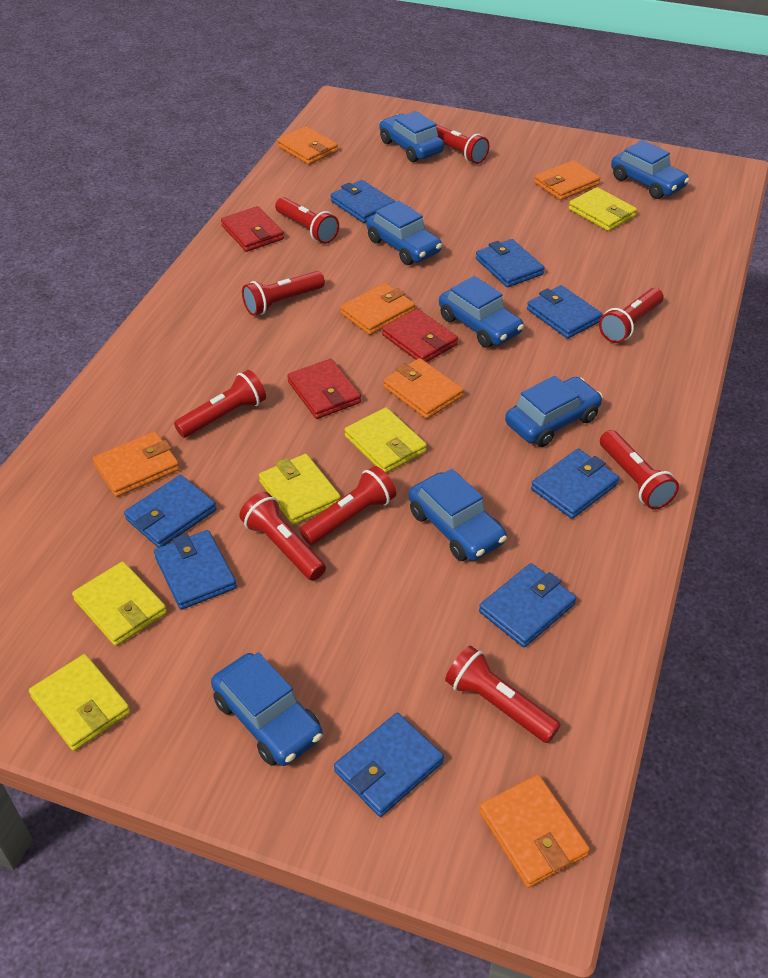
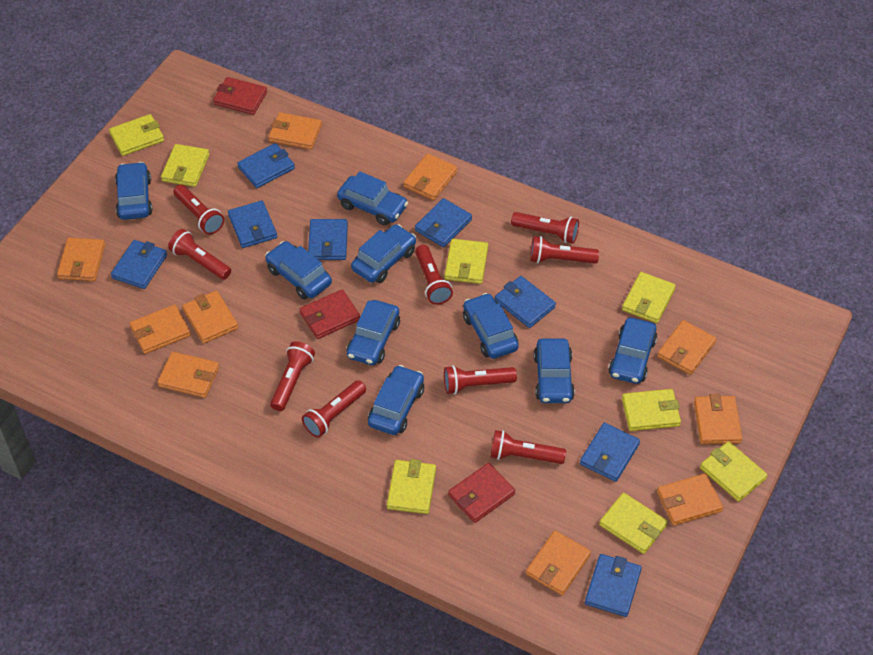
blue car: [211,652,323,766] [366,200,442,265] [379,111,444,162] [409,469,507,561] [439,276,524,348] [505,376,603,447] [611,140,689,199] = 7 -> [115,162,153,220] [265,241,332,299] [337,171,408,225] [346,300,400,365] [351,224,416,283] [368,365,424,435] [463,293,519,359] [534,338,575,403] [608,317,657,384] = 9
orange wallet: [93,431,180,497] [277,126,338,165] [340,283,415,335] [383,358,464,419] [479,775,590,888] [534,160,600,200] = 6 -> [57,238,105,281] [130,305,190,354] [157,352,219,398] [182,291,238,343] [269,112,322,149] [403,153,457,200] [526,531,591,595] [657,320,716,375] [657,473,723,526] [694,394,742,444] = 10
yellow wallet: [29,654,131,751] [72,561,167,646] [259,454,341,525] [344,407,427,473] [569,187,637,231] = 5 -> [109,114,164,156] [161,144,209,187] [387,459,436,514] [445,239,488,284] [599,493,668,554] [622,272,676,323] [622,389,681,431] [700,441,767,502] = 8

